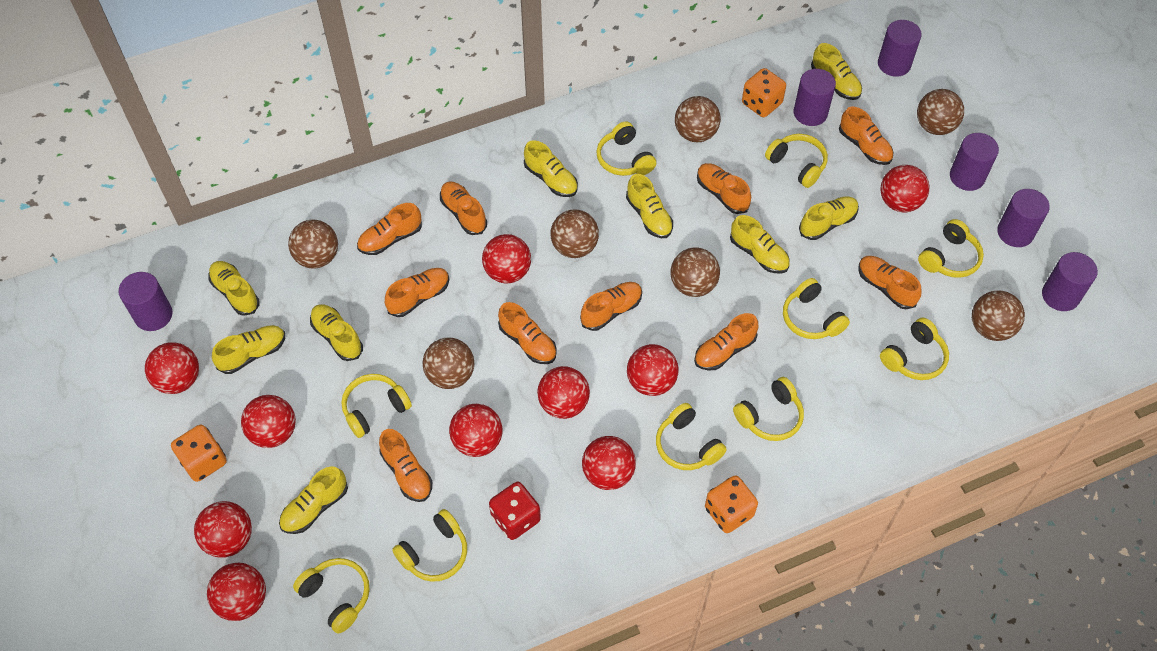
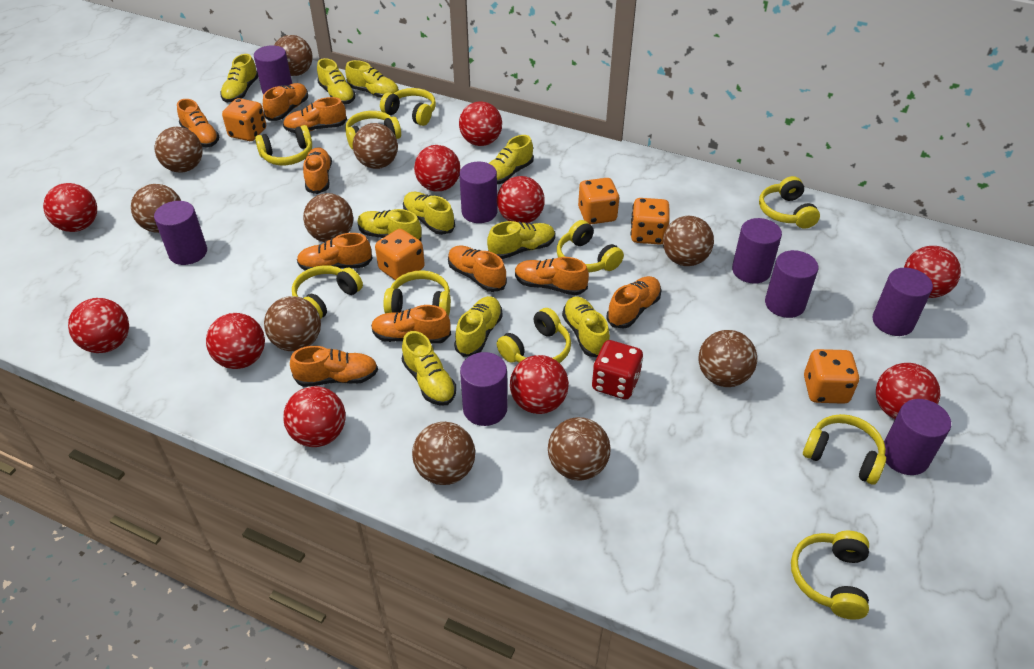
brown ball: [288,220,338,269] [422,337,474,389] [551,210,599,258] [670,247,720,297] [675,96,721,142] [917,89,964,135] [972,290,1025,341] = 7 -> [131,184,181,233] [155,127,203,173] [264,296,321,351] [274,35,313,76] [303,193,353,242] [353,123,398,169] [412,422,475,485] [548,417,611,481] [663,216,714,266] [698,330,757,387] = 10
orange dice: [171,425,227,482] [705,475,758,533] [742,68,786,117] = 3 -> [222,98,266,141] [375,229,425,280] [578,178,620,224] [630,198,670,245] [804,349,859,404] = 5
purple cylinder: [118,272,173,331] [794,69,836,126] [878,20,922,77] [950,133,999,191] [997,189,1050,247] [1042,252,1098,311] = 6 -> [154,201,207,265] [254,45,292,95] [459,162,498,223] [460,352,507,426] [732,218,782,284] [765,250,818,318] [872,268,933,336] [884,399,951,475] = 8
yellow shoe: [208,261,260,316] [212,325,285,374] [279,466,348,534] [310,304,363,361] [524,140,578,197] [626,174,673,238] [730,215,790,273] [799,196,859,240] [811,43,862,100] = 9 -> [220,54,258,102] [317,58,356,104] [345,60,399,98] [357,209,422,241] [402,331,456,406] [403,192,455,235] [454,296,503,357] [487,221,555,259] [489,135,534,184] [562,297,610,357] = 10

